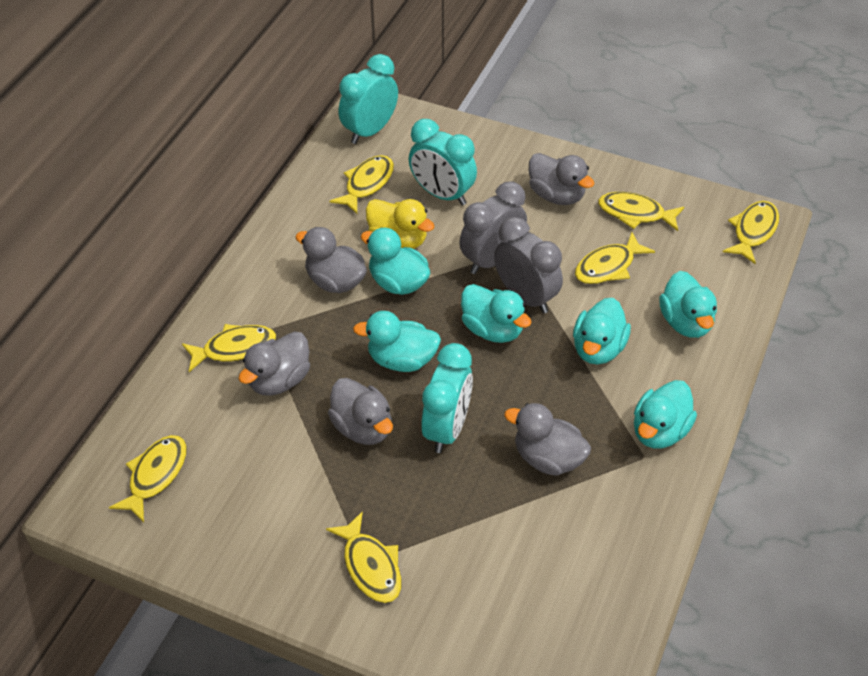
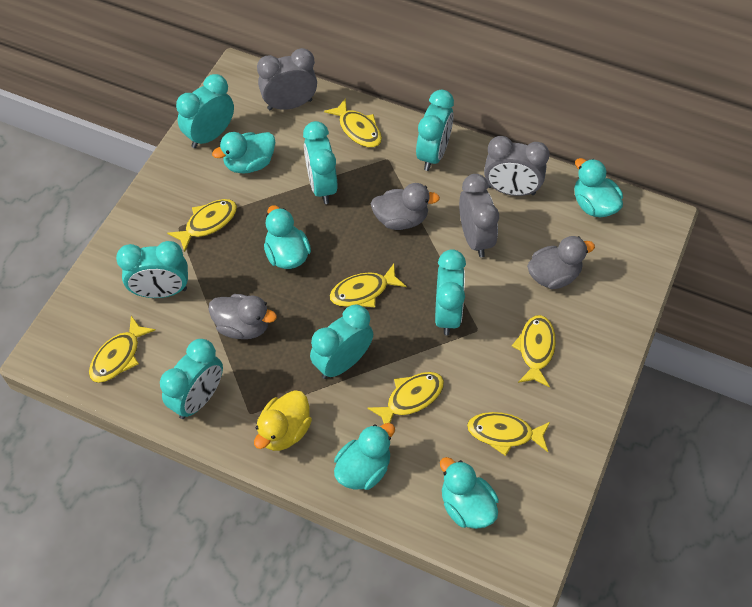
grey clock: [459,181,527,274] [494,217,563,314] = 2 -> [257,48,317,110] [459,174,499,258] [484,136,549,196] = 3
grey duck: [239,332,310,396] [295,227,367,293] [328,378,393,445] [504,403,591,476] [529,153,595,205] = 5 -> [208,294,277,339] [371,183,440,230] [527,236,595,289] = 3
turquoise clock: [339,54,398,144] [409,119,477,205] [421,343,473,453] = 3 -> [116,241,188,298] [160,339,223,419] [176,74,234,148] [303,121,338,204] [310,304,373,379] [416,90,454,171] [435,249,466,335] = 7
turquoise duck: [353,311,441,372] [361,227,430,295] [461,284,532,343] [573,298,631,364] [634,380,697,448] [659,271,717,338] = 6 -> [212,132,275,174] [264,205,311,269] [334,423,395,490] [440,457,499,529] [574,158,623,217] = 5

